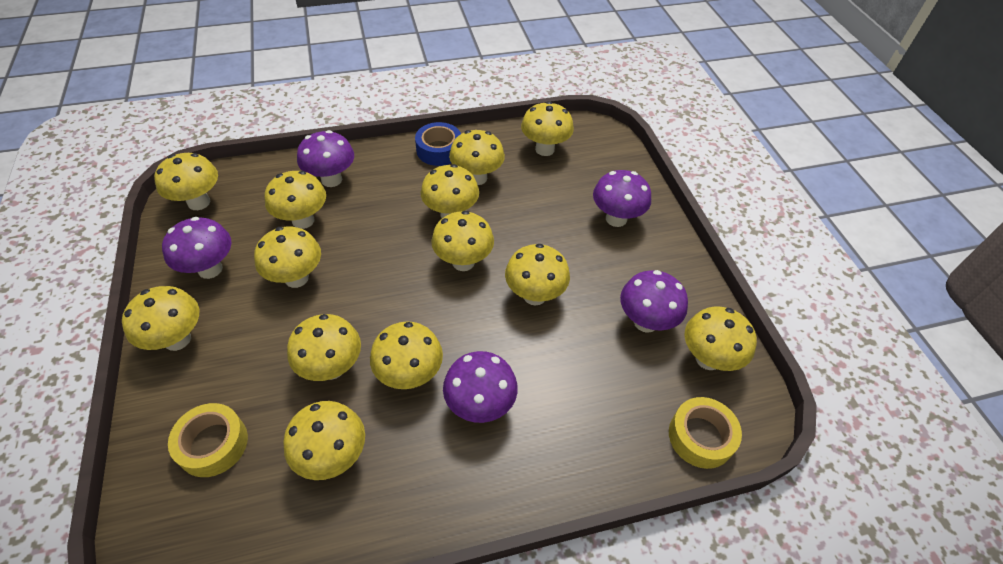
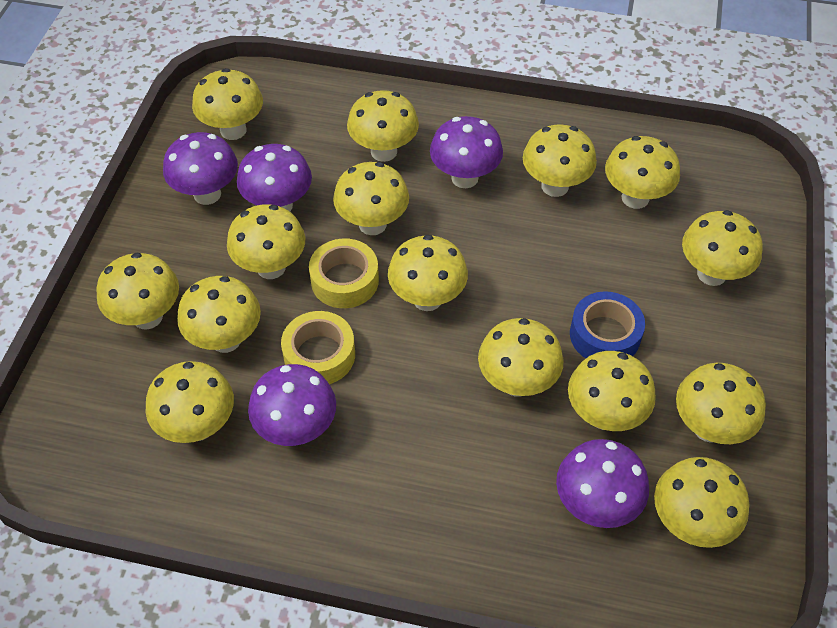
yellow mushroom: [122,286,199,351] [154,153,218,210] [254,227,321,288] [265,171,326,229] [283,401,365,480] [287,314,361,381] [370,322,443,389] [421,164,479,218] [431,211,494,271] [449,130,505,185] [505,244,570,306] [521,101,574,156] [684,306,757,371] = 13 -> [96,253,179,330] [146,361,234,443] [177,276,261,353] [192,68,263,140] [227,204,305,279] [333,162,409,235] [347,90,419,162] [388,235,468,311] [478,318,564,397] [523,124,597,197] [568,351,656,431] [605,136,680,209] [654,457,750,548] [676,363,766,444] [682,210,763,286] = 15

